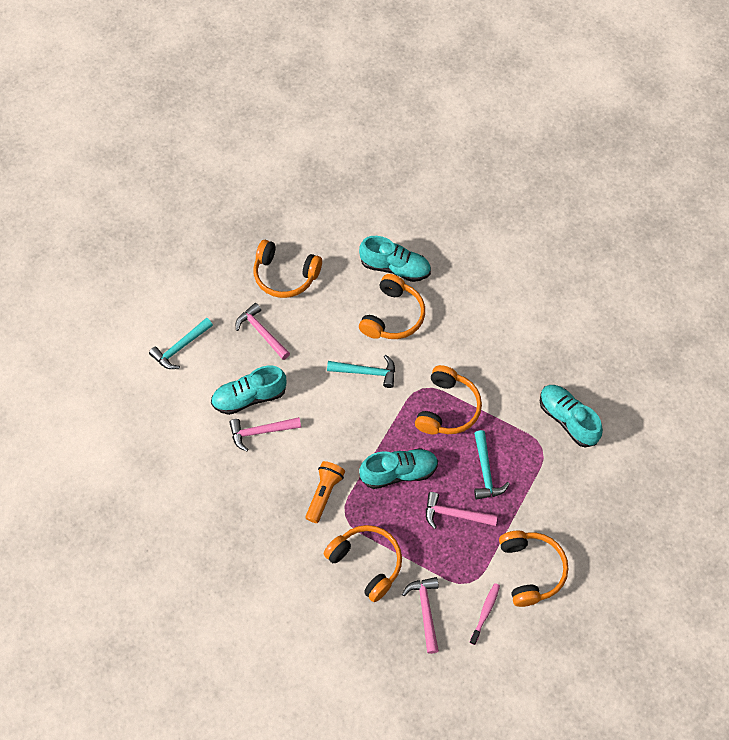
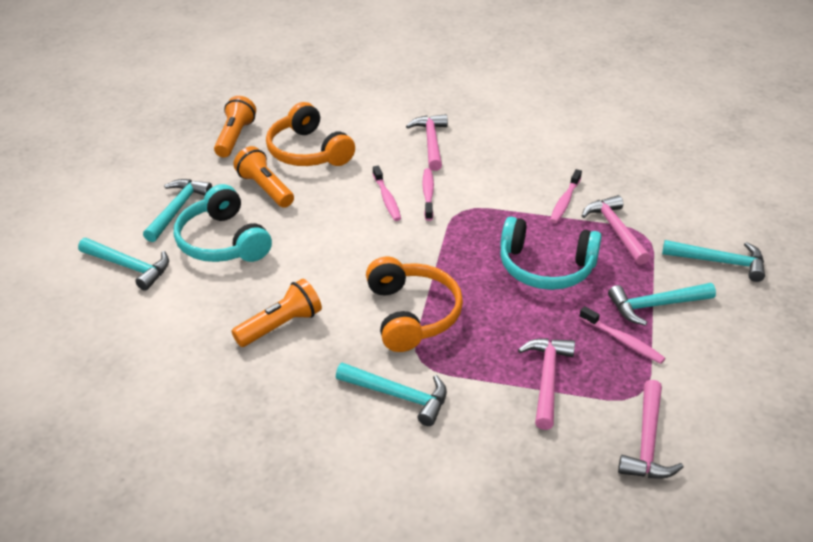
orange flashlight: [305,461,345,523] = 1 -> [214,96,256,157] [232,279,322,347] [234,146,294,208] = 3
orange headphones: [254,240,322,298] [324,525,402,602] [359,274,425,339] [415,365,482,434] [499,531,568,607] = 5 -> [266,102,355,166] [366,257,463,352] = 2
pink toothbrush: [469,583,500,645] = 1 -> [373,166,401,221] [422,168,434,221] [550,169,582,223] [579,306,665,364] = 4
turquoise hammer: [149,318,213,369] [327,355,395,388] [474,430,510,500] = 3 -> [78,238,169,291] [143,179,212,242] [336,362,447,426] [608,283,716,326] [662,240,765,282] = 5
turquoise headphones: none = 0 -> [174,184,272,262] [500,217,602,290] = 2
turquoise shoe: [211,366,286,415] [359,236,431,282] [359,448,438,489] [540,385,603,447] = 4 -> none = 0

